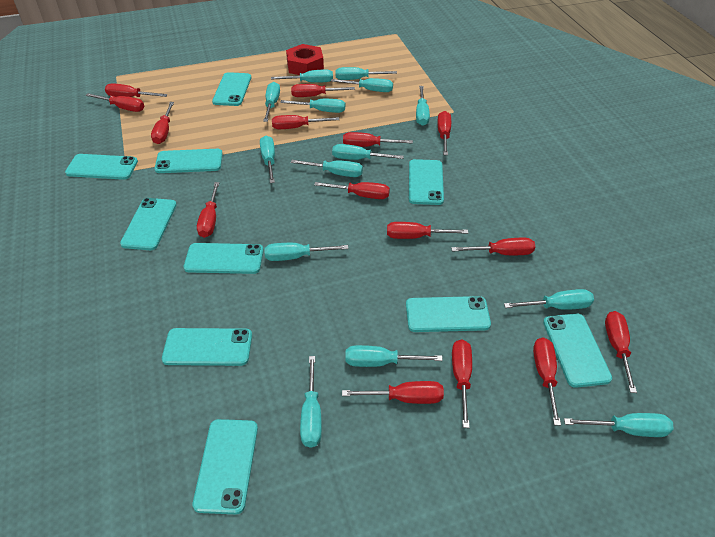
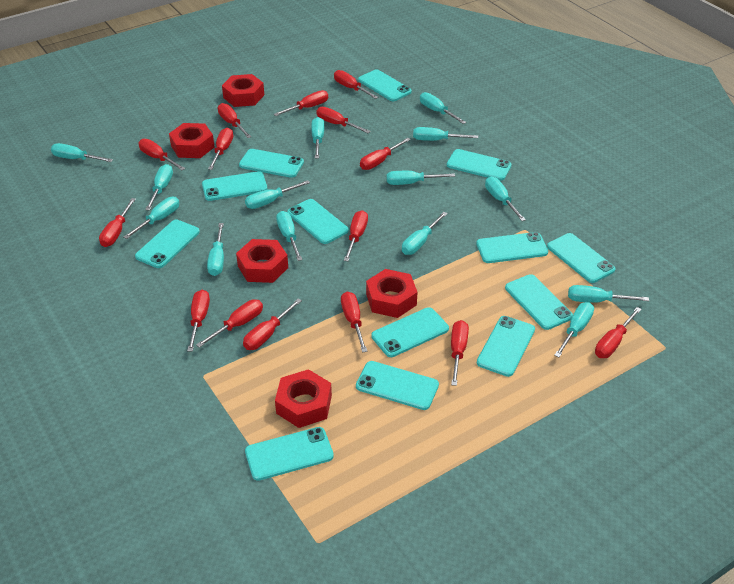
red nut: [286,44,324,75] = 1 -> [169,123,215,158] [222,74,264,107] [236,239,288,283] [275,369,332,428] [366,269,417,318] = 5
turquoise phone: [65,154,138,180] [120,198,177,250] [155,149,223,173] [162,328,252,366] [184,243,264,274] [193,419,258,514] [212,72,251,106] [406,296,491,332] [409,159,444,205] [543,314,612,388] = 10 -> [135,220,200,268] [202,171,267,201] [239,149,304,178] [245,427,334,481] [287,199,349,244] [356,361,439,410] [358,69,412,101] [371,307,449,357] [446,149,512,181] [476,232,548,263] [477,316,535,377] [505,274,573,330] [547,233,616,283] = 13

